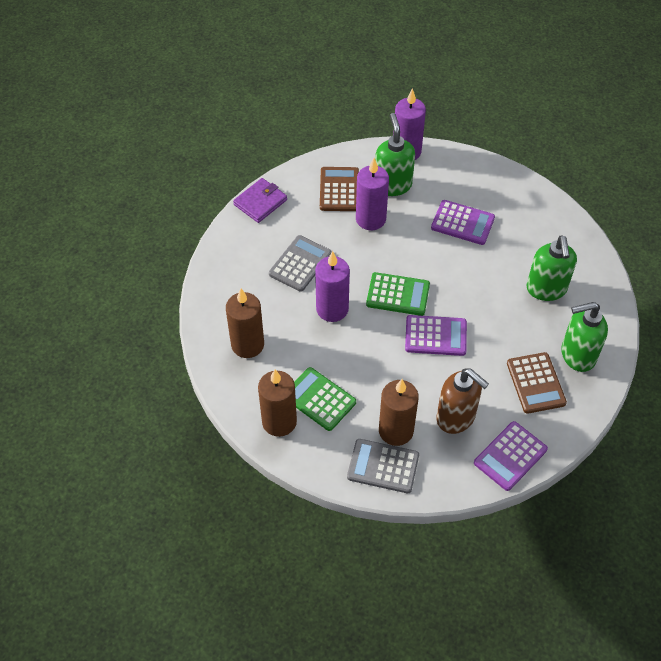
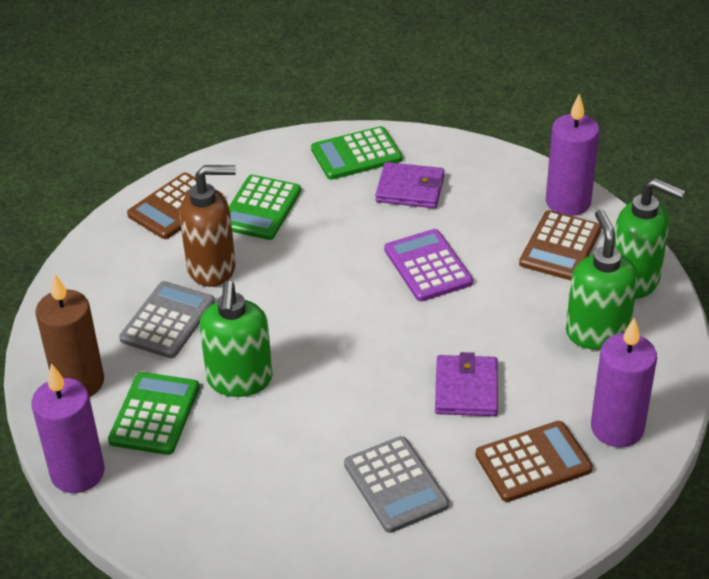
brown calculator: [320,167,359,211] [507,352,567,414] = 2 -> [127,173,223,239] [475,421,593,502] [519,210,601,281] = 3
brown candle: [226,289,264,358] [258,370,297,437] [379,379,419,446] = 3 -> [35,273,104,397] = 1
green calculator: [294,367,356,431] [366,272,430,316] = 2 -> [108,372,199,455] [229,175,301,240] [311,126,402,180] = 3
purple calculator: [405,315,467,356] [431,200,495,245] [474,421,548,491] = 3 -> [384,229,473,301] = 1
purple wallet: [233,178,287,223] = 1 -> [375,162,445,208] [435,352,498,416] = 2

